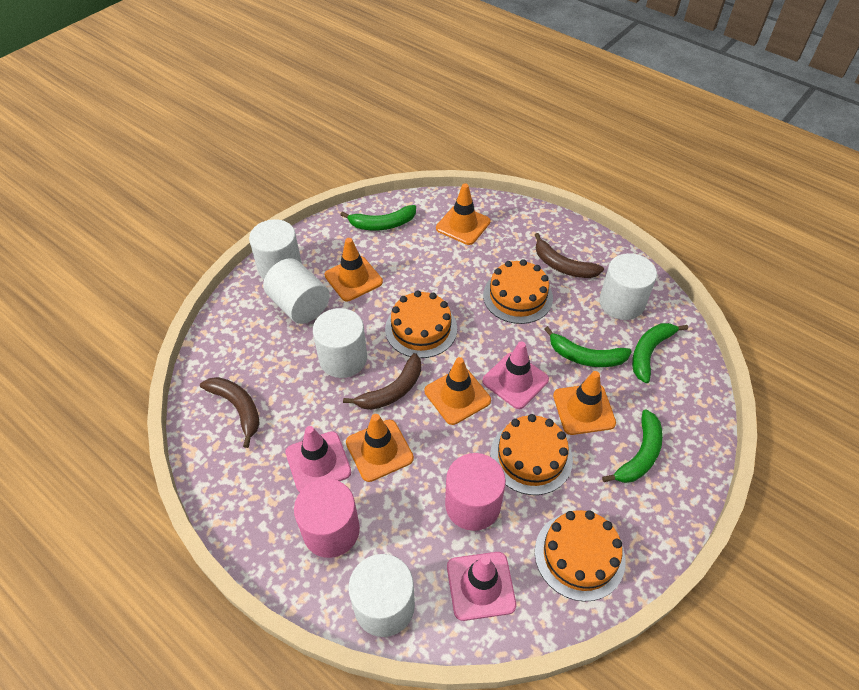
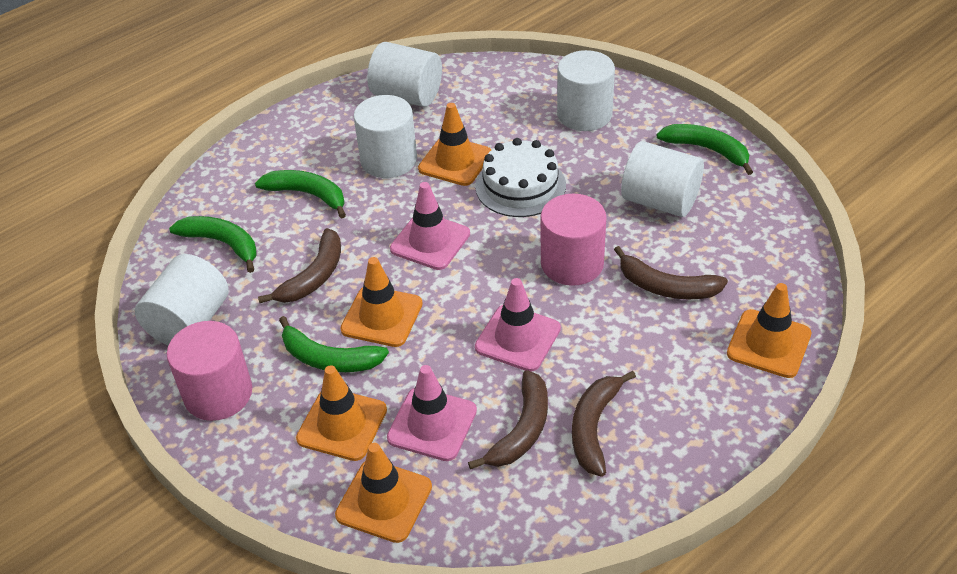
brown banana: [200,377,260,448] [343,353,421,410] [535,233,604,278] = 3 -> [258,228,341,303] [468,370,548,469] [572,371,636,477] [614,246,728,299] = 4
orange cake: [385,290,457,358] [483,259,553,324] [490,414,573,495] [535,510,626,602] = 4 -> none = 0
white cake: none = 0 -> [475,138,566,217] = 1

